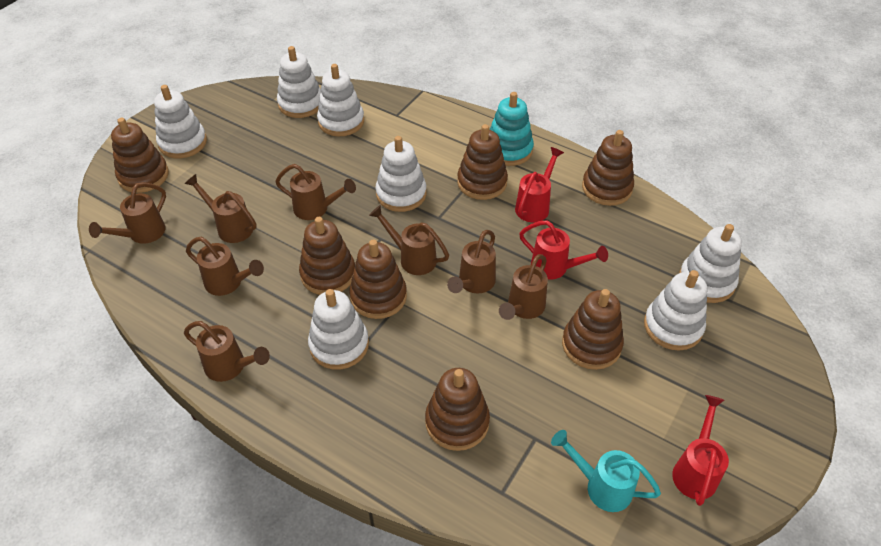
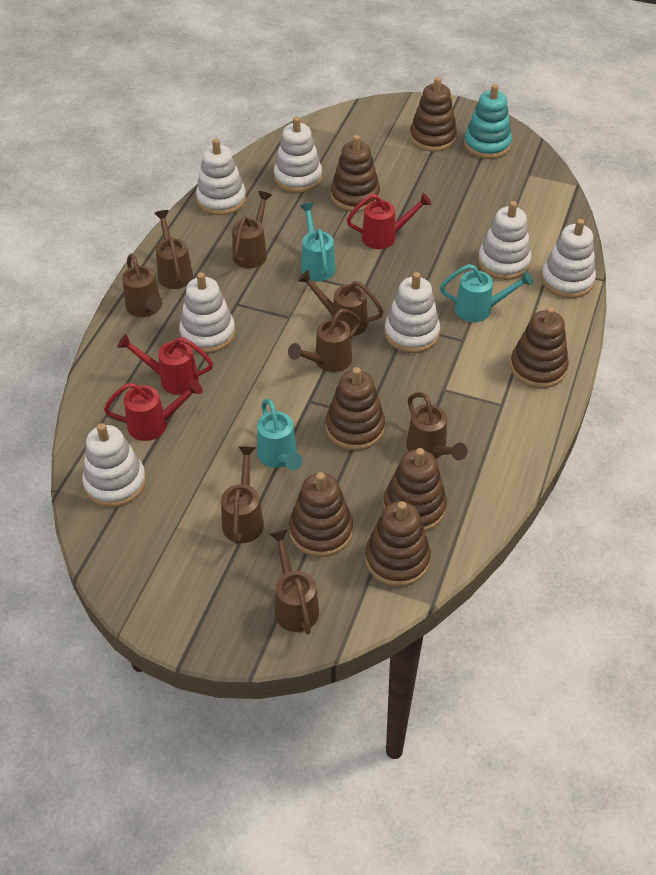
turquoise watering can: [551,430,661,512] = 1 -> [257,399,303,471] [300,203,336,281] [440,264,533,322] = 3

